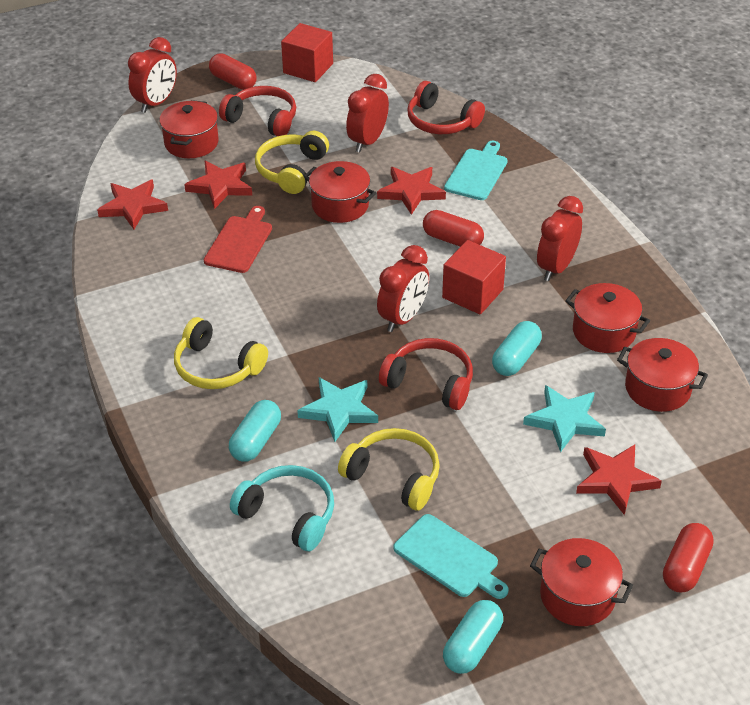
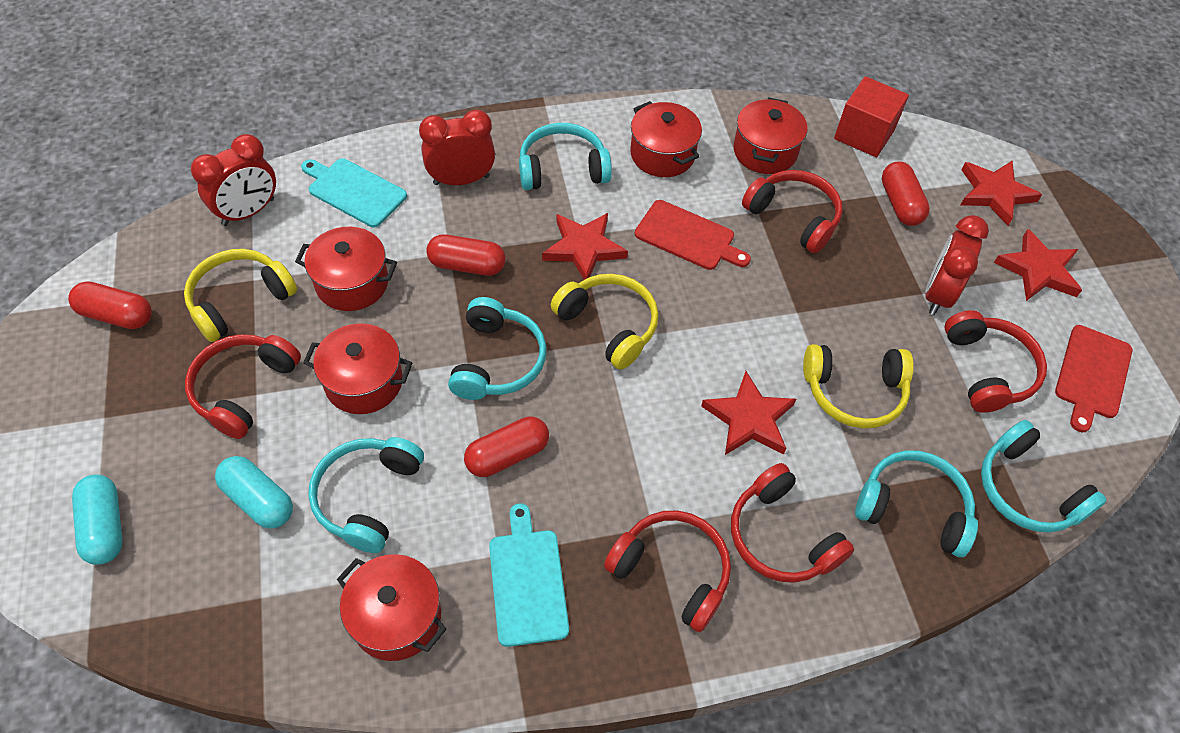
red capsule: [209,53,256,90] [423,210,484,247] [663,523,714,592] = 3 -> [68,281,152,329] [426,234,506,276] [464,416,549,477] [882,162,930,226] = 4
red clock: [128,37,177,113] [346,74,389,152] [377,245,429,332] [537,196,583,281] = 4 -> [191,134,276,226] [419,109,495,185] [925,215,989,315] = 3
red cube: [281,23,333,82] [442,240,506,315] = 2 -> [834,76,909,157] = 1
red cutting board: [204,206,272,273] = 1 -> [635,200,751,270] [1055,325,1132,432] = 2
red headphones: [219,86,296,136] [379,338,473,410] [407,81,485,134] = 3 -> [185,334,301,439] [604,511,731,632] [731,463,854,583] [742,170,843,253] [945,310,1047,413] = 5
turquoise capsule: [229,400,281,461] [443,600,503,674] [492,321,542,376] = 3 -> [72,475,123,565] [215,456,293,529] = 2
turquoise headphones: [230,465,334,551] = 1 -> [308,437,424,553] [448,297,547,400] [519,123,612,190] [855,450,978,557] [981,420,1107,533] = 5
turquoise star: [297,377,378,442] [523,385,606,452] = 2 -> none = 0

